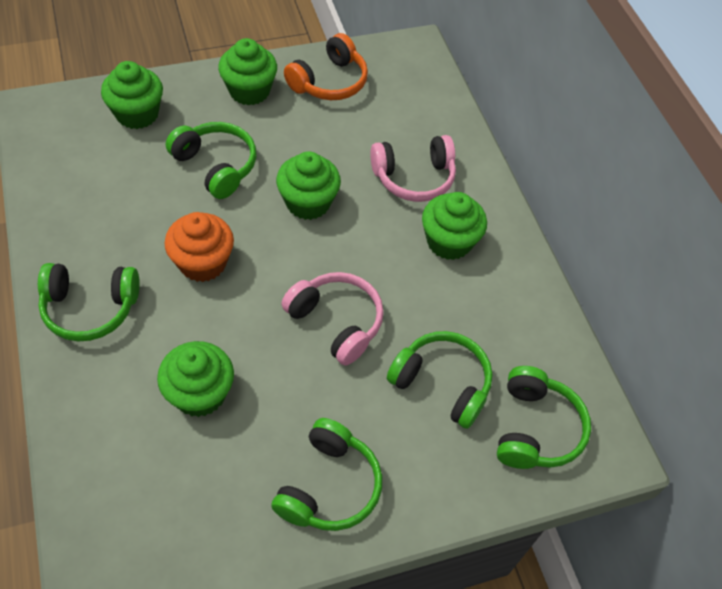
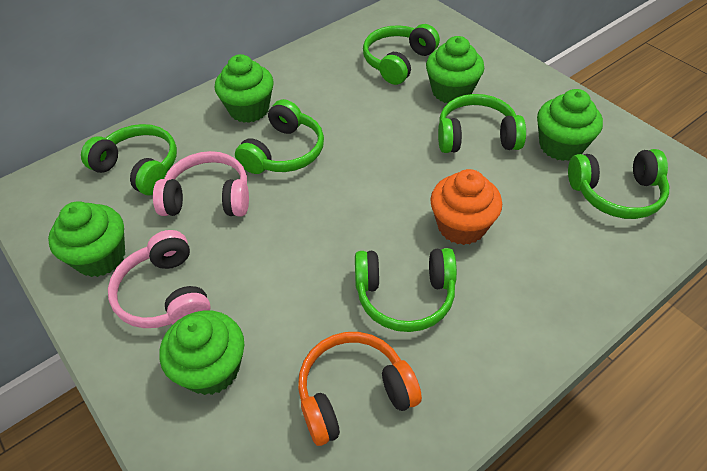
green headphones: [38,263,140,341] [166,122,256,199] [271,418,382,531] [387,331,493,429] [497,366,591,469] = 5 -> [81,124,177,195] [235,99,324,174] [355,248,457,332] [363,24,440,85] [438,94,526,153] [568,149,669,219] = 6

